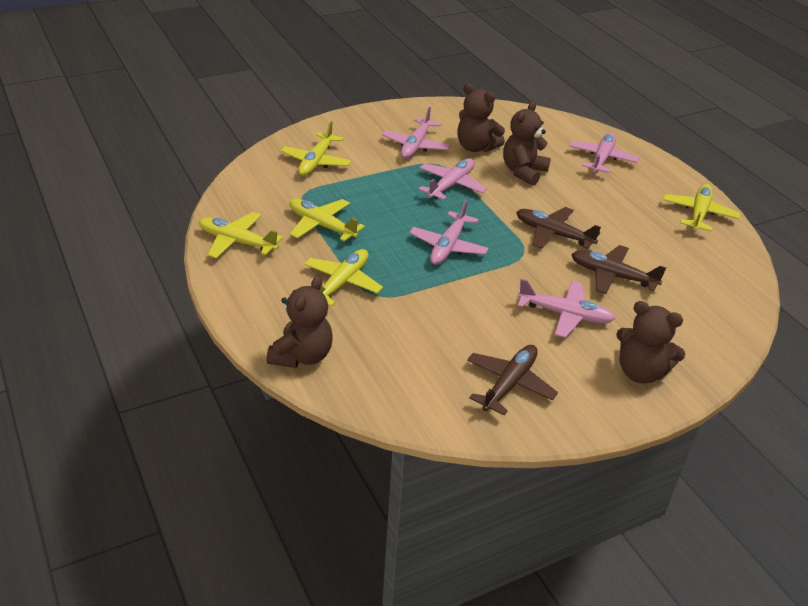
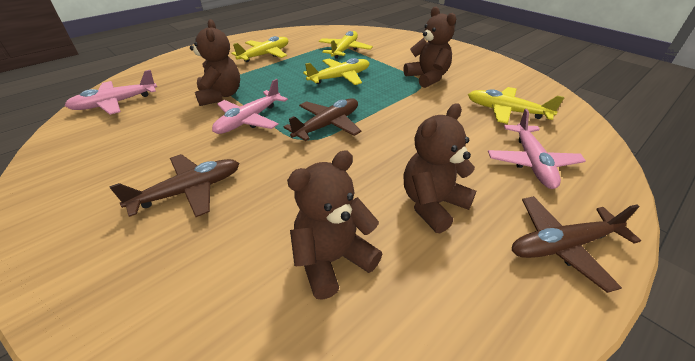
pink plane: [382,107,450,159] [409,200,489,265] [418,158,487,200] [517,279,615,338] [569,132,639,173] = 5 -> [65,70,157,115] [212,79,288,134] [488,109,586,189] = 3
yellow plane: [199,212,283,259] [281,121,351,176] [289,198,365,241] [304,249,383,306] [663,184,740,231] = 5 -> [231,36,288,62] [303,58,370,85] [319,31,373,59] [468,87,564,124] = 4

